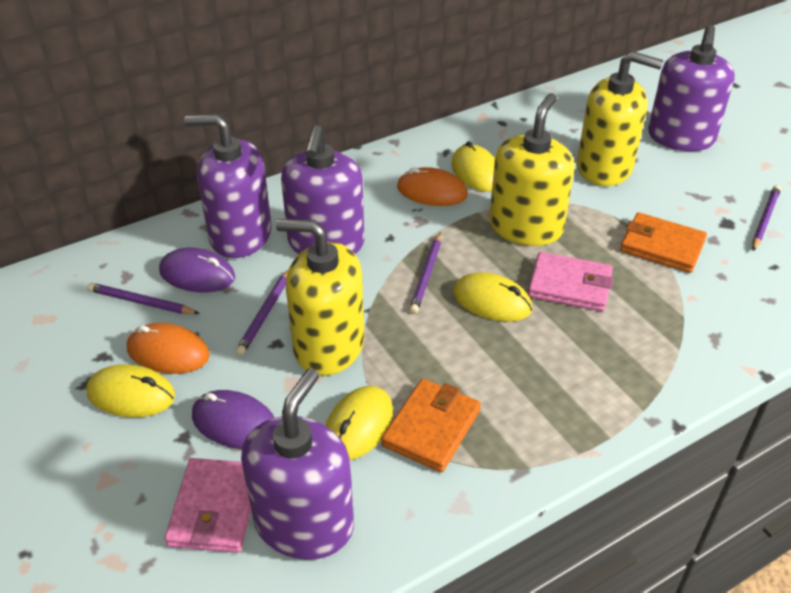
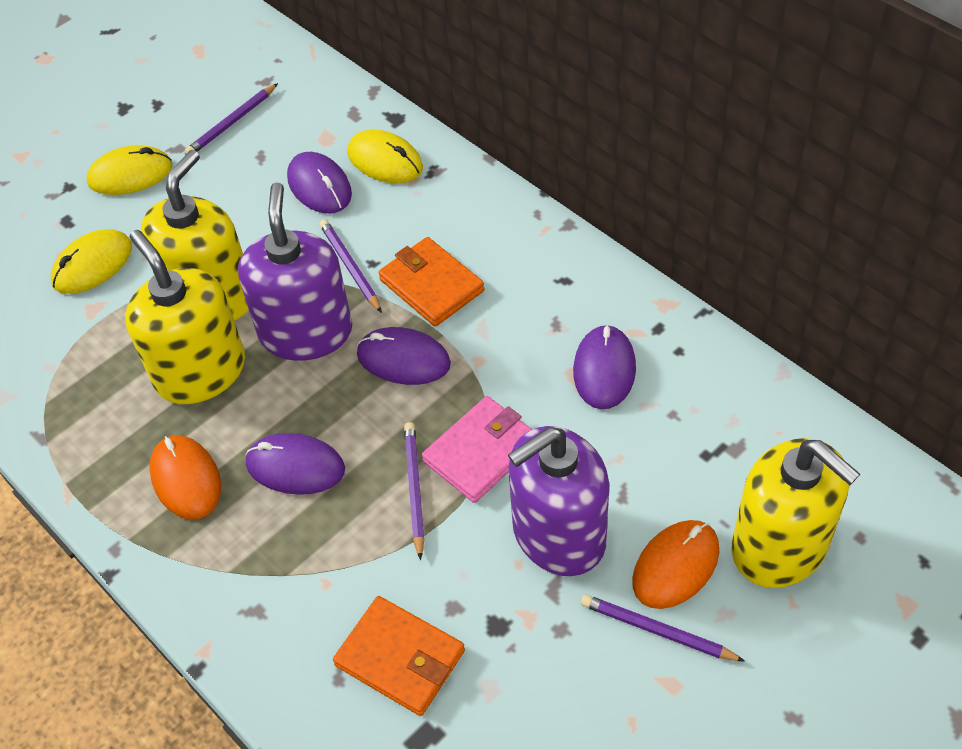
pink wallet: [164,458,251,553] [528,252,613,312] = 2 -> [422,396,532,503] = 1
purple mouse: [159,248,235,293] [192,390,274,449] = 2 -> [245,433,345,495] [287,152,352,214] [357,327,451,385] [573,324,636,409] = 4
purple soap dispenser: [184,114,272,258] [241,368,354,560] [281,125,364,254] [648,25,735,151] = 4 -> [238,182,352,361] [508,426,609,576] = 2
yellow mouse: [86,364,175,417] [325,386,393,460] [451,141,495,192] [453,272,532,322] = 4 -> [51,229,132,294] [86,145,172,195] [347,130,423,183] = 3

